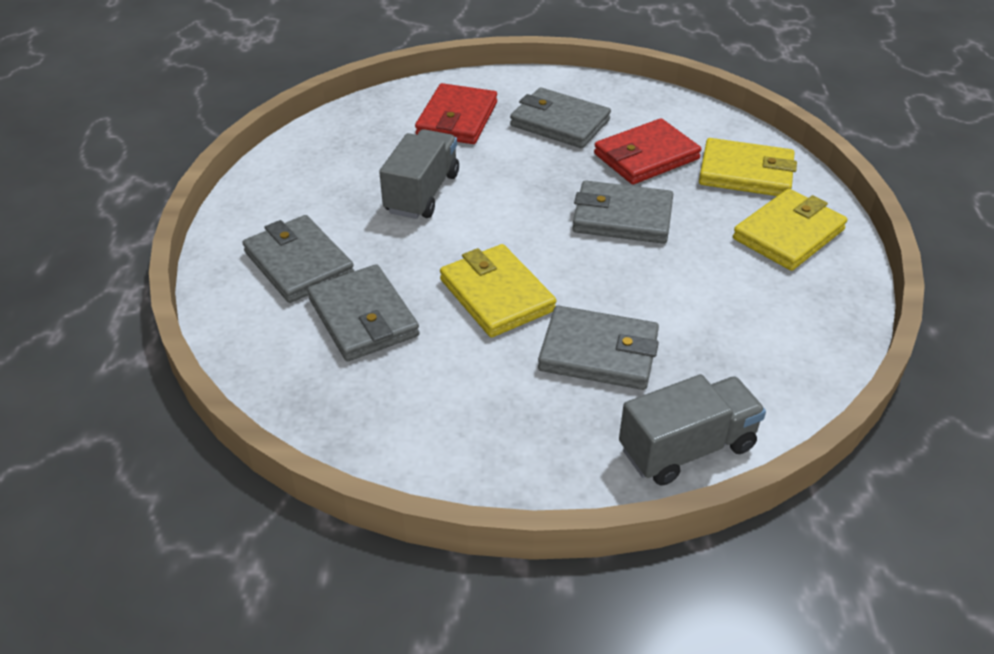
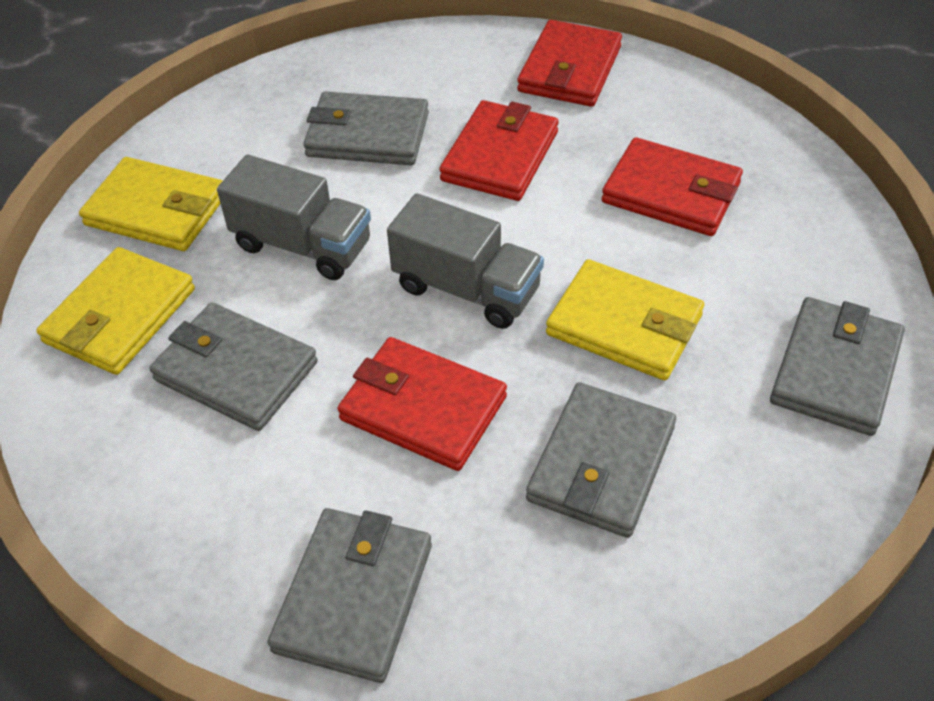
red wallet: [415,83,497,144] [594,118,701,185] = 2 -> [337,337,507,471] [439,100,559,201] [517,20,622,107] [602,137,743,236] = 4

